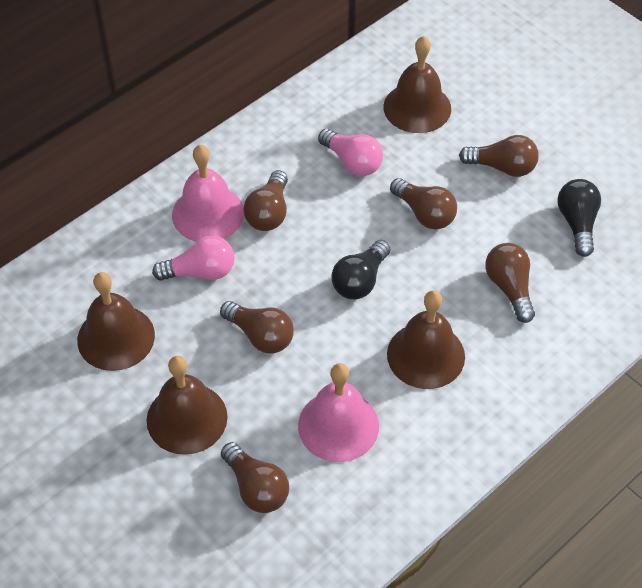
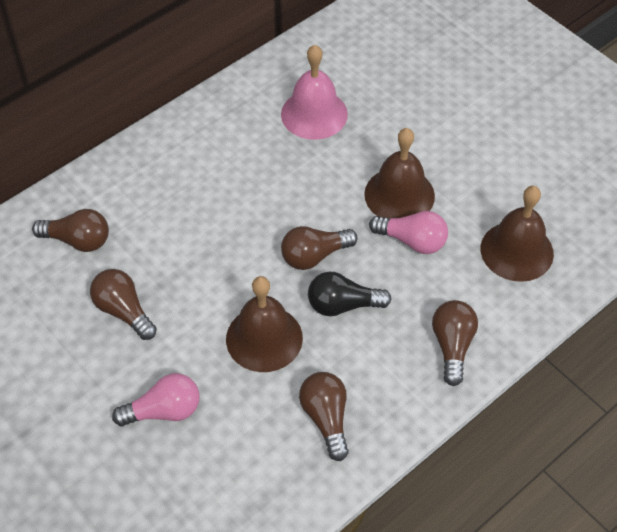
black light bulb: [332,240,390,299] [557,179,601,257] = 2 -> [308,272,392,316] = 1
brown bell: [77,272,155,371] [147,356,227,455] [384,36,451,133] [387,290,465,389] = 4 -> [226,276,303,372] [364,128,435,218] [481,186,554,282] = 3
brown light bulb: [220,301,294,354] [221,442,289,513] [244,170,288,231] [390,178,457,229] [459,135,539,177] [485,243,535,323] = 6 -> [32,209,109,252] [90,269,157,340] [281,226,358,270] [299,372,349,461] [432,300,478,386] = 5
pink bell: [172,145,244,242] [298,363,379,462] = 2 -> [281,45,348,140] = 1

